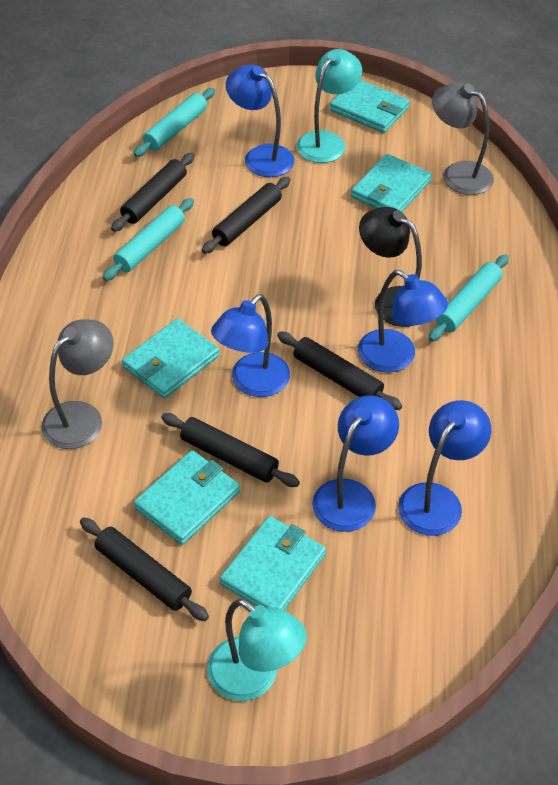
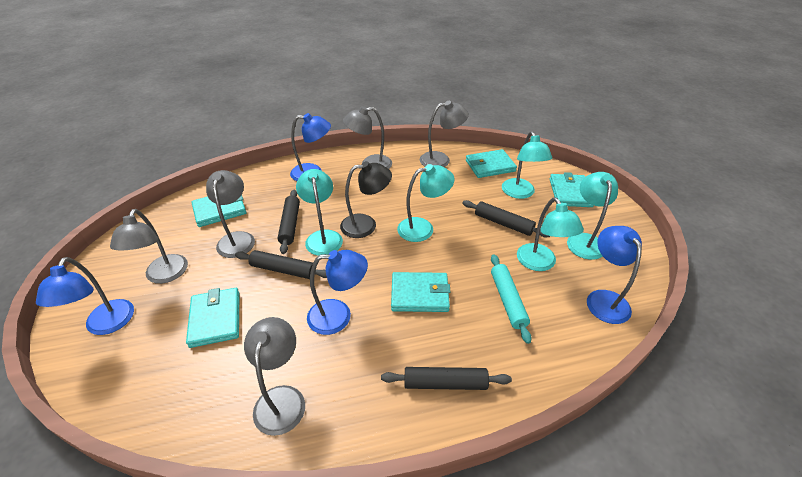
black rolling pin: [80,518,209,621] [111,153,194,232] [161,413,300,487] [202,177,291,254] [277,332,402,410] = 5 -> [235,250,327,279] [278,190,300,254] [381,367,512,390] [462,200,550,237] = 4
blue lamp: [211,294,290,397] [226,65,295,177] [312,395,399,532] [358,270,448,372] [398,400,491,536] = 5 -> [36,257,134,335] [290,113,331,181] [307,250,368,335] [587,226,642,324] = 4
grey lamp: [41,319,114,449] [432,82,494,195] = 2 -> [110,209,188,284] [206,170,255,258] [244,317,305,436] [343,106,392,169] [420,101,469,167] = 5
turquoise lamp: [207,599,307,701] [296,49,362,163] = 2 -> [296,169,343,256] [397,164,455,242] [502,131,552,199] [517,197,584,271] [567,172,618,260] = 5
turquoise rolling pin: [103,198,194,281] [133,88,215,157] [429,254,509,342] = 3 -> [491,254,532,344] = 1

